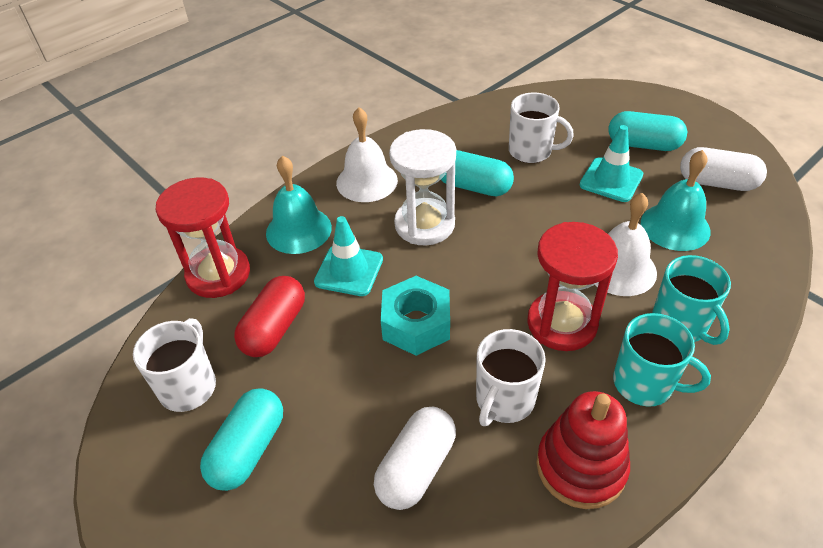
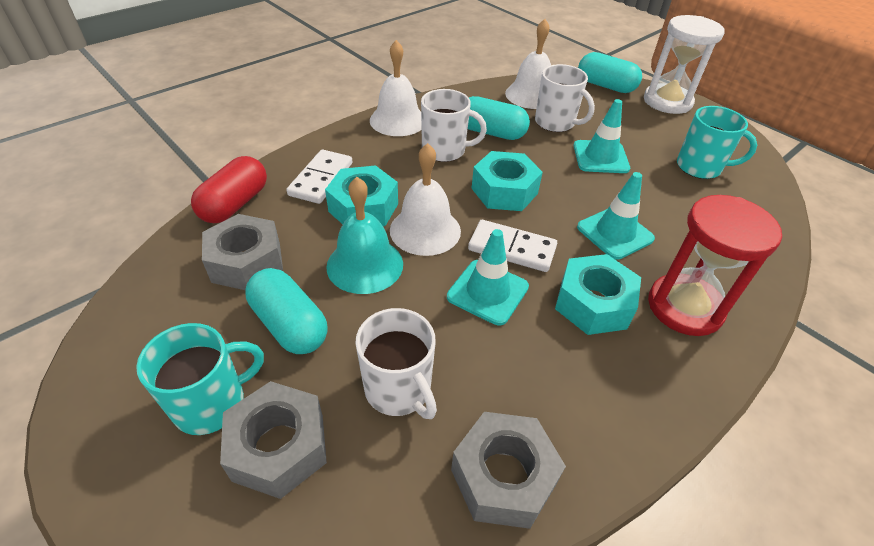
grey nut: none = 0 -> [202,214,283,290] [220,381,327,499] [451,412,566,529] = 3
red hourglass: [156,178,250,298] [527,222,618,351] = 2 -> [648,195,782,336] = 1
red stacking toy: [536,391,630,509] = 1 -> none = 0
turquoise bell: [266,156,332,254] [641,150,711,251] = 2 -> [326,177,403,294] = 1
turquoise nut: [381,276,450,356] = 1 -> [325,165,398,226] [471,151,543,211] [555,254,641,335] = 3
turquoise traffic cone: [314,216,383,296] [580,125,643,202] = 2 -> [447,229,529,325] [574,99,630,173] [577,172,655,260] = 3
white bell: [336,107,398,202] [595,193,657,296] = 2 -> [370,40,422,136] [390,143,461,256] [505,19,551,109] = 3
white capsule: [374,407,456,510] [680,147,767,191] = 2 -> none = 0
white domino: none = 0 -> [286,149,352,204] [468,220,557,272] = 2

